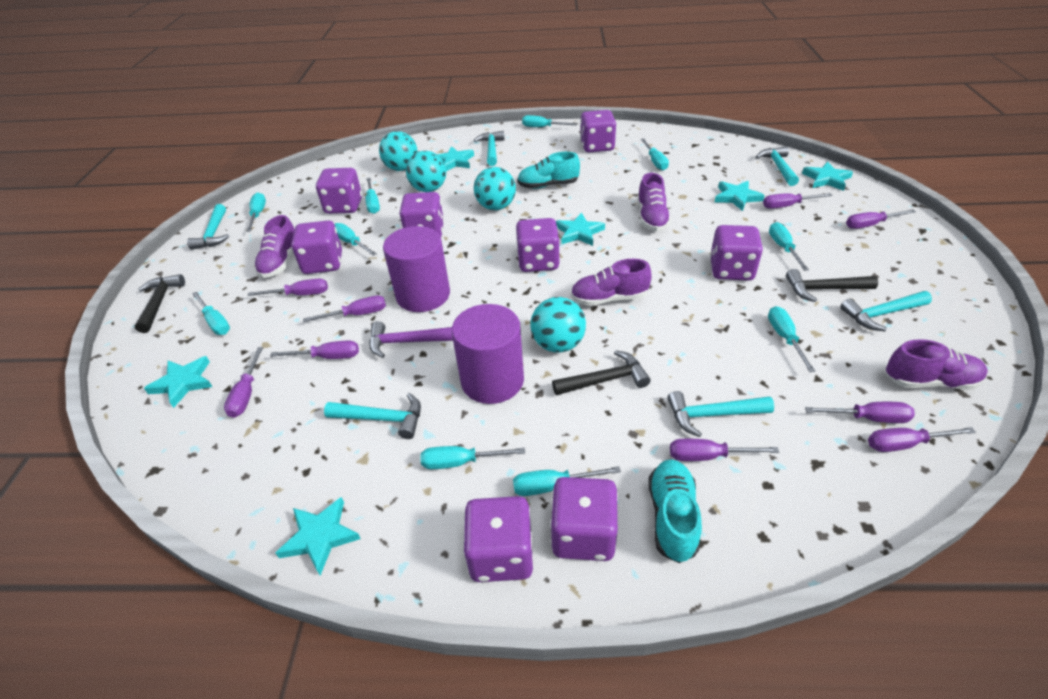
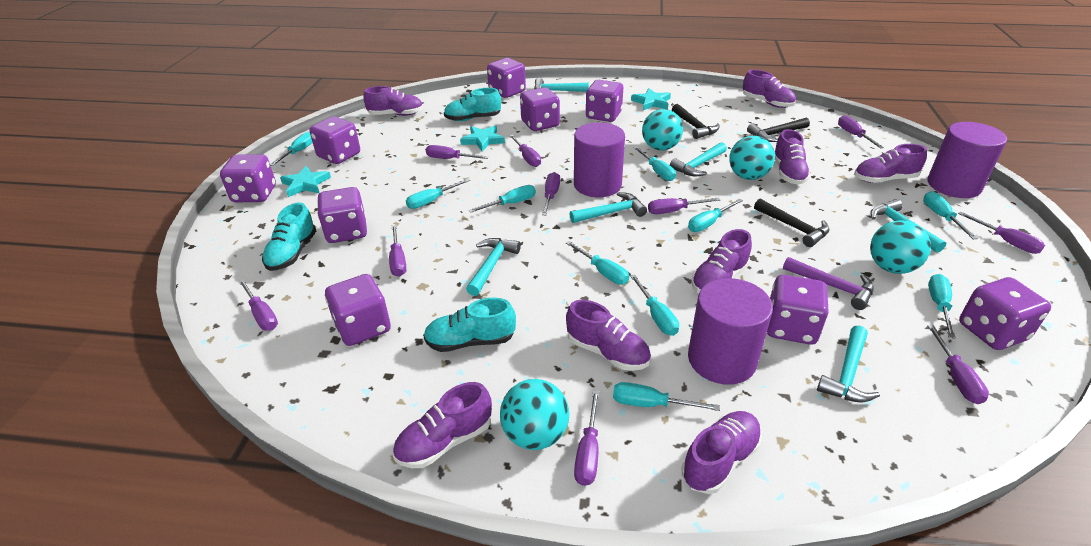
purple cylinder: [383,226,450,312] [452,304,524,404] = 2 -> [574,122,625,197] [688,278,773,385] [928,122,1007,198] = 3
purple dice: [291,220,342,274] [316,168,362,214] [400,192,444,237] [464,496,534,582] [516,218,560,272] [550,477,618,561] [580,110,616,152] [710,225,763,281] = 8 -> [220,154,276,202] [309,116,360,164] [317,187,367,243] [325,274,391,346] [487,58,526,98] [520,87,560,131] [586,80,623,122] [767,275,829,345] [959,277,1051,350] = 9
purple screwdriver: [224,347,263,418] [247,279,328,296] [270,341,359,359] [303,295,386,322] [670,439,779,461] [763,193,833,209] [805,402,915,423] [846,209,916,229] [868,427,976,452] = 9 -> [238,279,278,331] [389,225,406,277] [426,145,489,159] [509,134,541,167] [542,172,560,215] [574,390,600,486] [648,197,720,214] [838,115,884,149] [927,325,989,404] [958,211,1045,254] = 10
purple shoe: [254,215,295,278] [571,259,652,306] [637,173,671,231] [886,339,988,390] = 4 -> [363,86,423,116] [393,382,492,468] [566,300,651,371] [681,411,762,494] [691,229,752,293] [743,70,796,108] [774,129,811,185] [854,144,927,183] = 8
turquoise shoe: [517,152,580,189] [648,459,702,563] = 2 -> [262,202,316,271] [423,297,516,352] [444,88,501,121] = 3
turquoise star: [144,356,212,408] [276,497,361,575] [437,146,474,171] [556,212,605,246] [715,181,765,211] [802,162,853,191] = 6 -> [280,166,331,197] [460,125,505,152] [631,88,671,110] = 3

